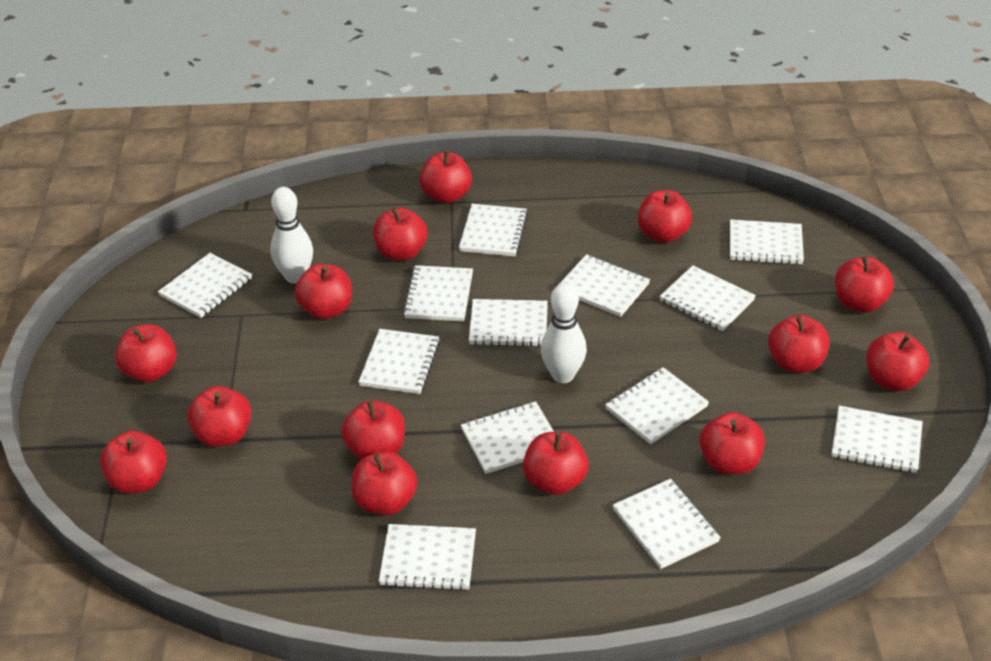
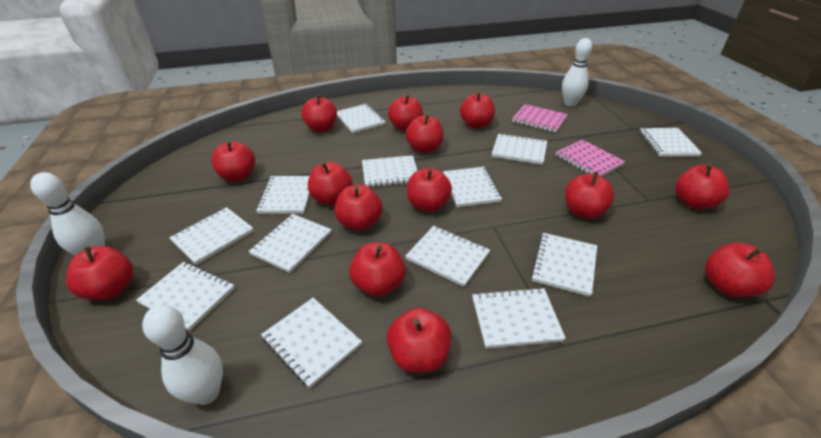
pink notebook: none = 0 -> [512,104,568,132] [556,140,625,177] = 2
white bowling pin: [270,187,313,284] [541,283,587,383] = 2 -> [31,172,105,255] [142,305,223,405] [562,38,592,106] = 3

